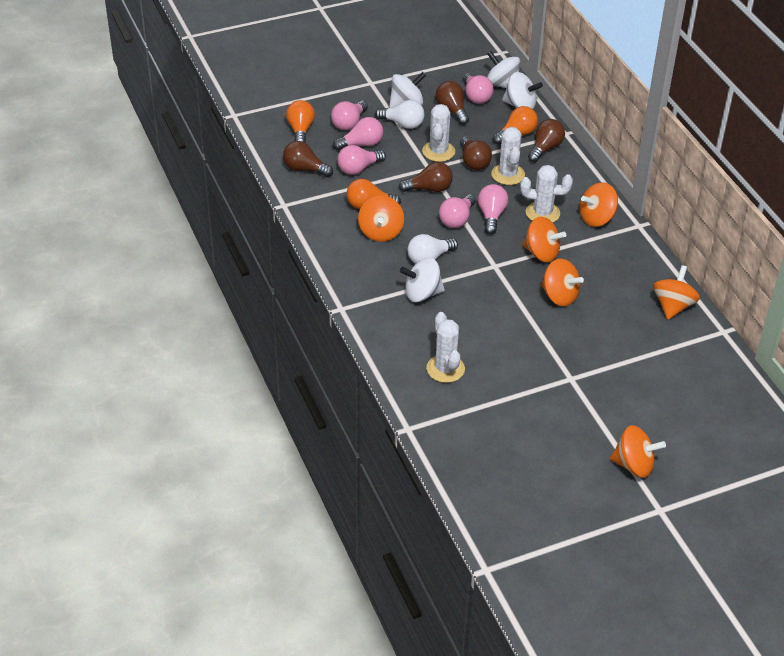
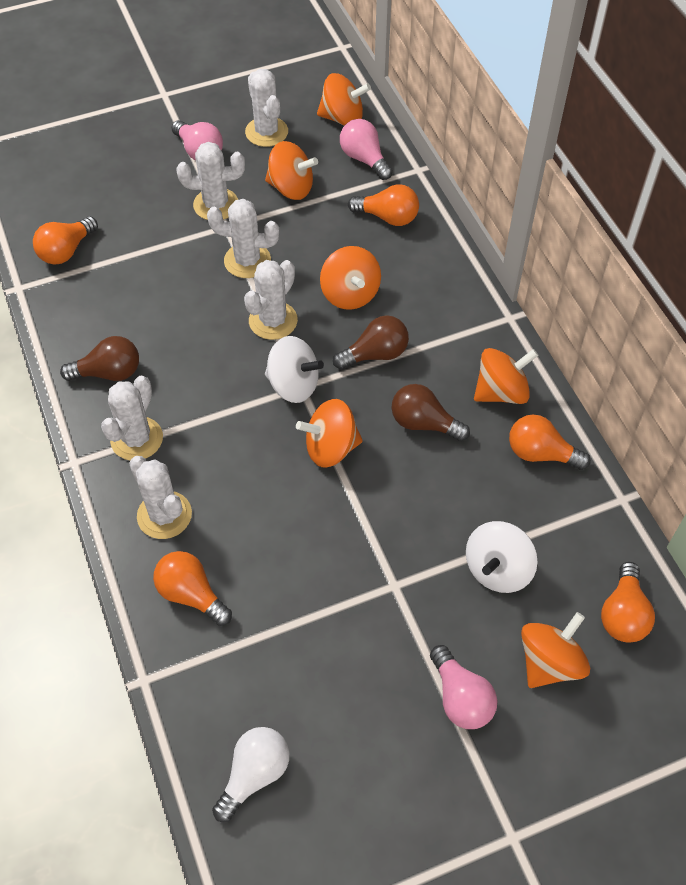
brown light bulb: [283,141,333,177] [399,162,453,192] [436,81,469,125] [460,137,492,170] [528,119,565,162] = 5 -> [60,336,139,381] [333,315,409,370] [392,384,470,441] = 3
orange light bulb: [286,100,315,143] [346,179,401,209] [493,106,538,145] = 3 -> [33,216,98,264] [153,551,232,626] [348,184,419,226] [509,415,591,470] [601,562,655,642] = 5
pink light bulb: [331,101,368,130] [333,117,383,150] [337,145,386,175] [439,194,476,228] [463,73,494,104] [478,184,508,234] = 6 -> [171,120,223,160] [340,119,393,180] [430,645,498,729] = 3
white cactus: [422,104,455,162] [426,312,465,383] [491,127,525,185] [520,165,573,222] = 4 -> [101,375,163,461] [129,456,192,539] [177,142,245,220] [207,199,279,278] [244,260,298,340] [245,69,288,147] = 6
white light bulb: [375,100,424,129] [407,234,458,264] = 2 -> [212,727,289,822] = 1
white spinning top: [389,72,426,108] [400,258,445,302] [487,51,520,88] [502,72,543,109] = 4 -> [265,336,324,403] [466,521,537,593] = 2

